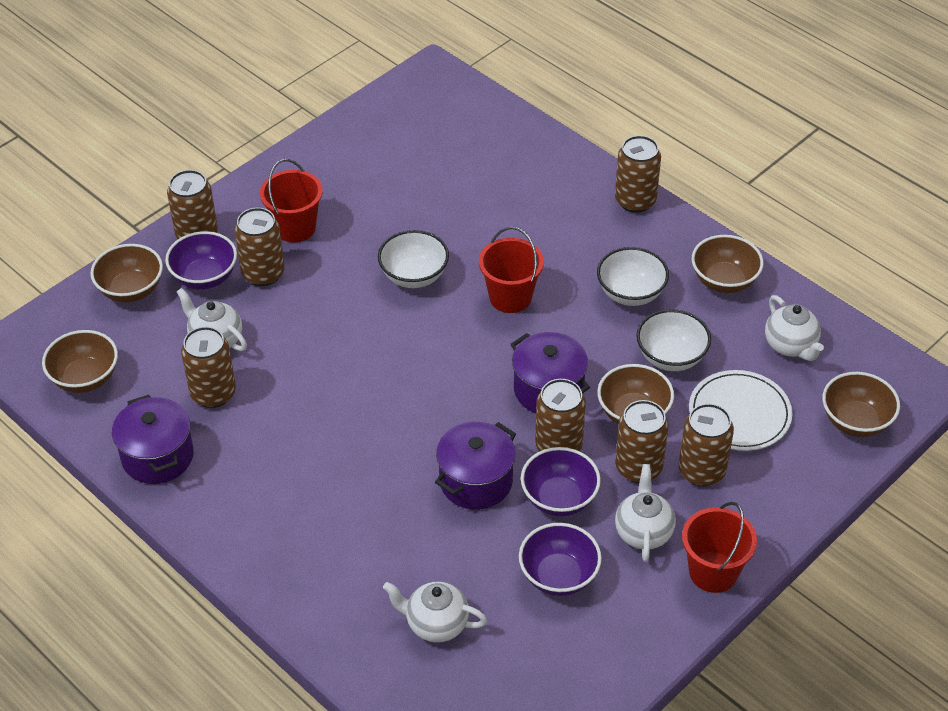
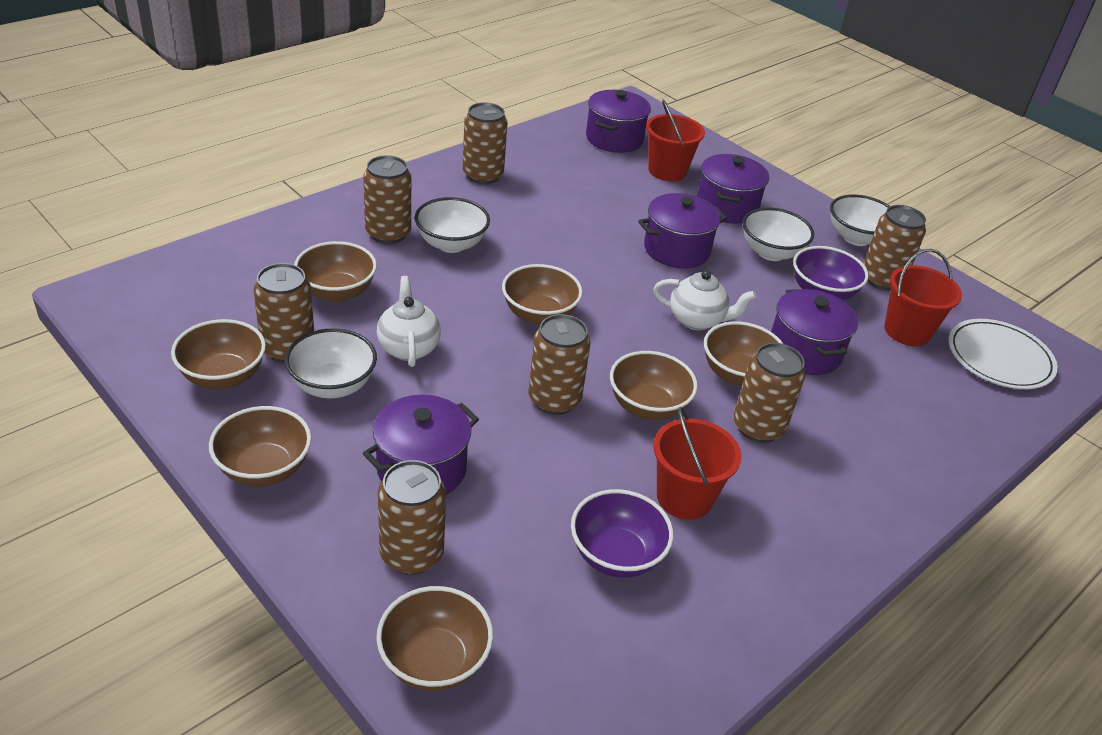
brown bowl: [42,330,118,393] [90,244,163,302] [597,364,674,424] [692,235,763,293] [822,372,900,437] = 5 -> [171,319,266,389] [209,406,311,487] [294,241,377,302] [376,586,493,691] [502,264,583,325] [610,351,698,420] [704,321,783,386] = 7
purple bowl: [165,231,237,289] [519,523,602,596] [521,447,601,516] = 3 -> [571,489,673,578] [793,246,869,300] = 2
purple pot: [112,395,194,484] [435,422,516,510] [511,332,590,413] = 3 -> [363,395,479,495] [586,90,651,153] [638,193,727,268] [697,154,769,224] [771,289,858,375] = 5
white bowl: [378,230,449,288] [597,247,669,306] [636,309,711,371] = 3 -> [285,328,377,399] [415,197,490,253] [742,208,814,261] [830,195,890,246] = 4
white teapot: [177,288,247,351] [383,581,487,643] [615,464,676,562] [765,295,824,361] = 4 -> [377,276,441,367] [653,270,756,330] = 2

